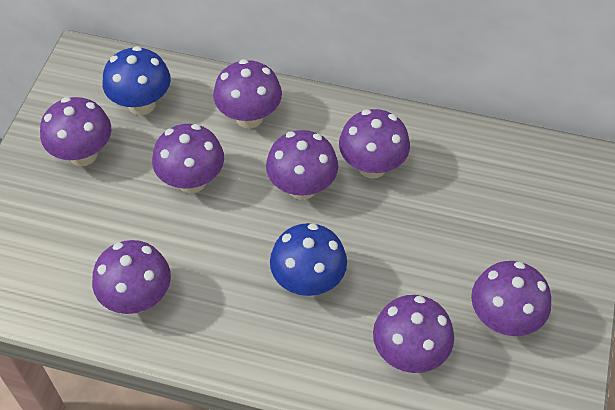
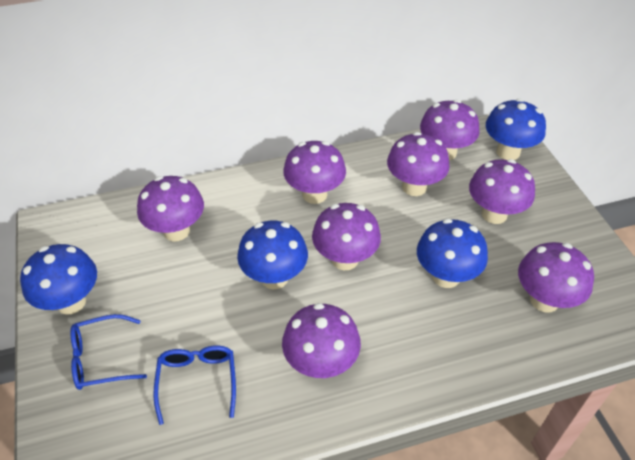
blue glasses: none = 0 -> [70,314,147,390] [153,345,236,425] = 2
blue mushroom: [102,46,171,115] [270,223,347,296] = 2 -> [20,244,97,315] [237,221,308,289] [417,219,488,288] [486,99,546,160] = 4

